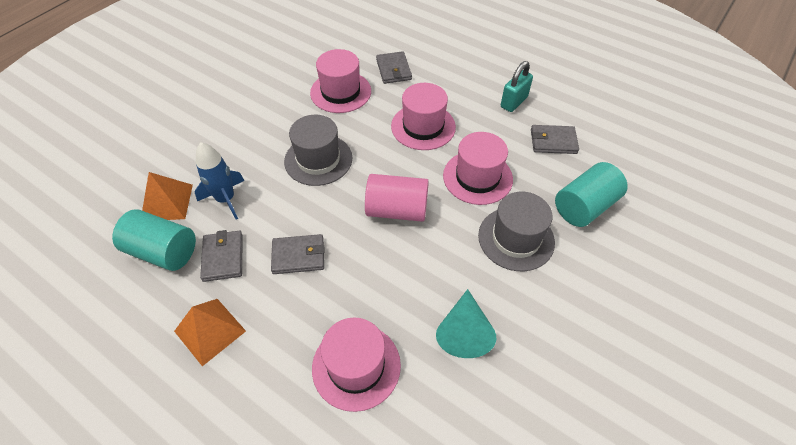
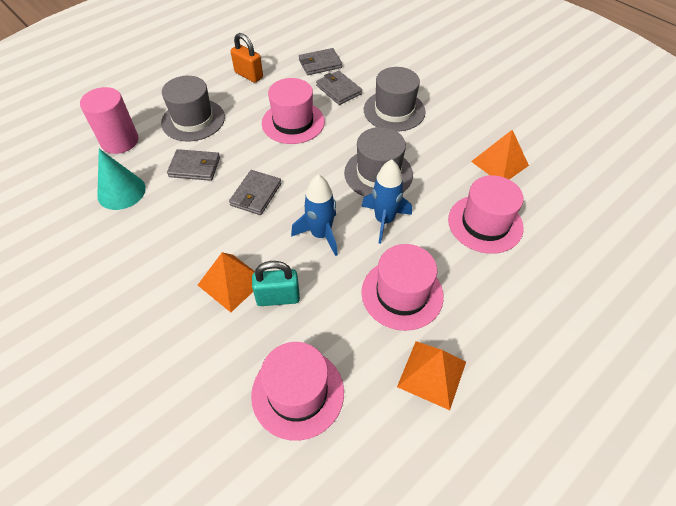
blue rocket: [195,142,245,219] = 1 -> [291,175,338,256] [361,160,412,244] = 2
grey hat: [284,115,352,186] [478,192,555,271] = 2 -> [161,76,225,141] [344,127,413,197] [364,67,426,131] = 3
orange padlock: none = 0 -> [231,33,263,83] = 1
orange pyramid: [142,172,193,220] [174,299,246,366] = 2 -> [198,252,255,312] [397,341,466,410] [471,130,529,180] = 3
turquoise cylinder: [112,209,196,271] [555,162,628,227] = 2 -> none = 0

